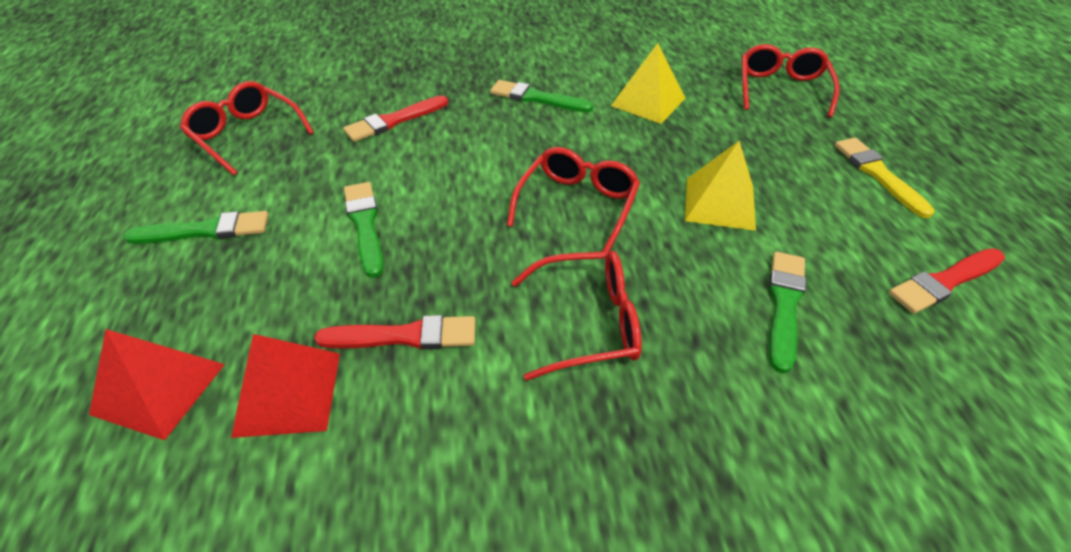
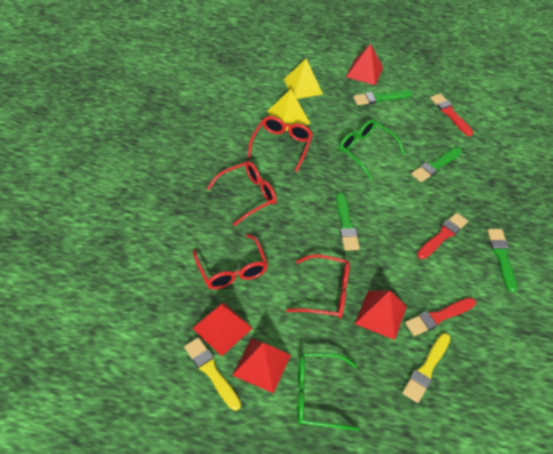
green glasses: none = 0 -> [297,353,360,431] [339,119,405,179] = 2
red pyramid: [89,329,225,440] [231,334,340,438] = 2 -> [192,302,253,356] [232,338,291,393] [346,44,383,85] [355,291,407,340] = 4
yellow brush: [835,138,934,218] = 1 -> [184,337,241,411] [402,333,450,403] = 2

